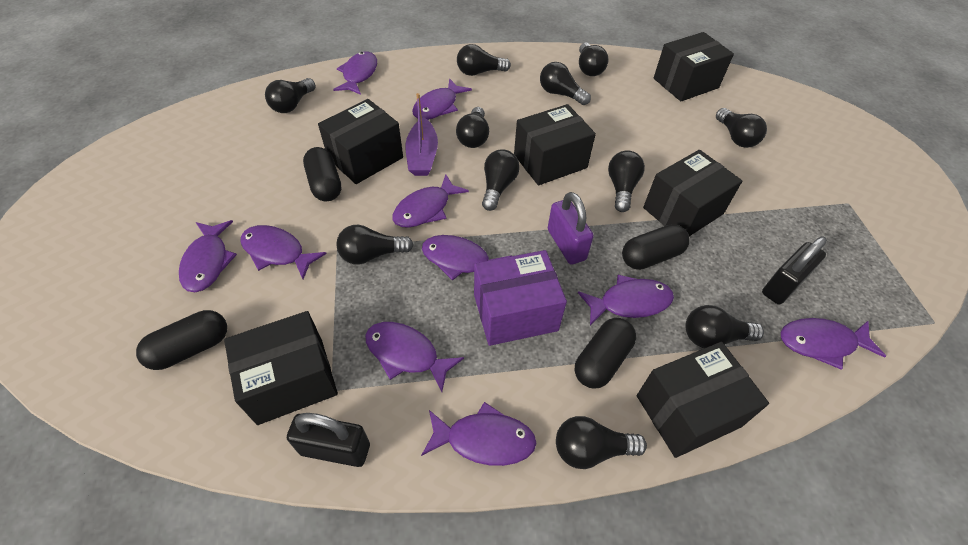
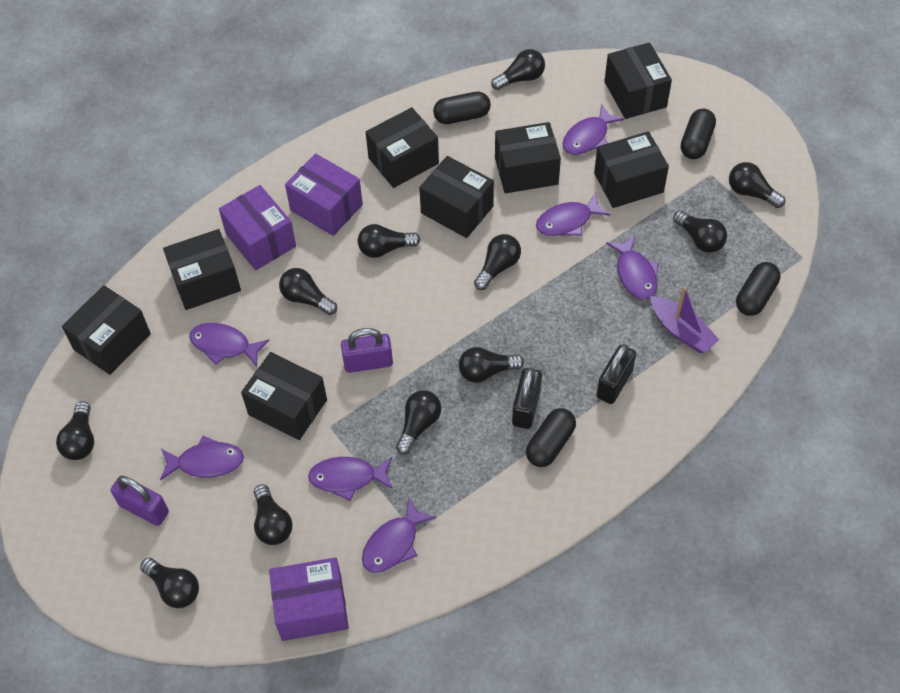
black box: [224,311,338,425] [318,99,403,184] [514,104,596,185] [637,342,769,458] [643,150,742,236] [654,32,734,101] = 6 -> [62,285,151,375] [163,229,241,310] [241,352,327,440] [366,107,439,188] [419,156,494,238] [495,122,561,194] [594,131,669,208] [604,42,672,119] = 8
purple box: [474,250,567,346] = 1 -> [219,185,296,270] [269,557,349,641] [285,153,363,236] = 3
purple fish: [179,220,237,292] [241,225,327,279] [333,52,377,95] [365,322,464,392] [392,174,469,228] [412,78,472,120] [421,402,537,466] [422,235,511,281] [578,275,674,325] [781,318,886,370] = 10 -> [160,436,244,481] [189,323,270,367] [308,457,393,501] [362,498,436,573] [536,193,611,236] [563,104,624,155] [606,235,659,300] = 7
purple padlock: [548,192,594,265] = 1 -> [111,476,169,526] [341,328,393,373] = 2

